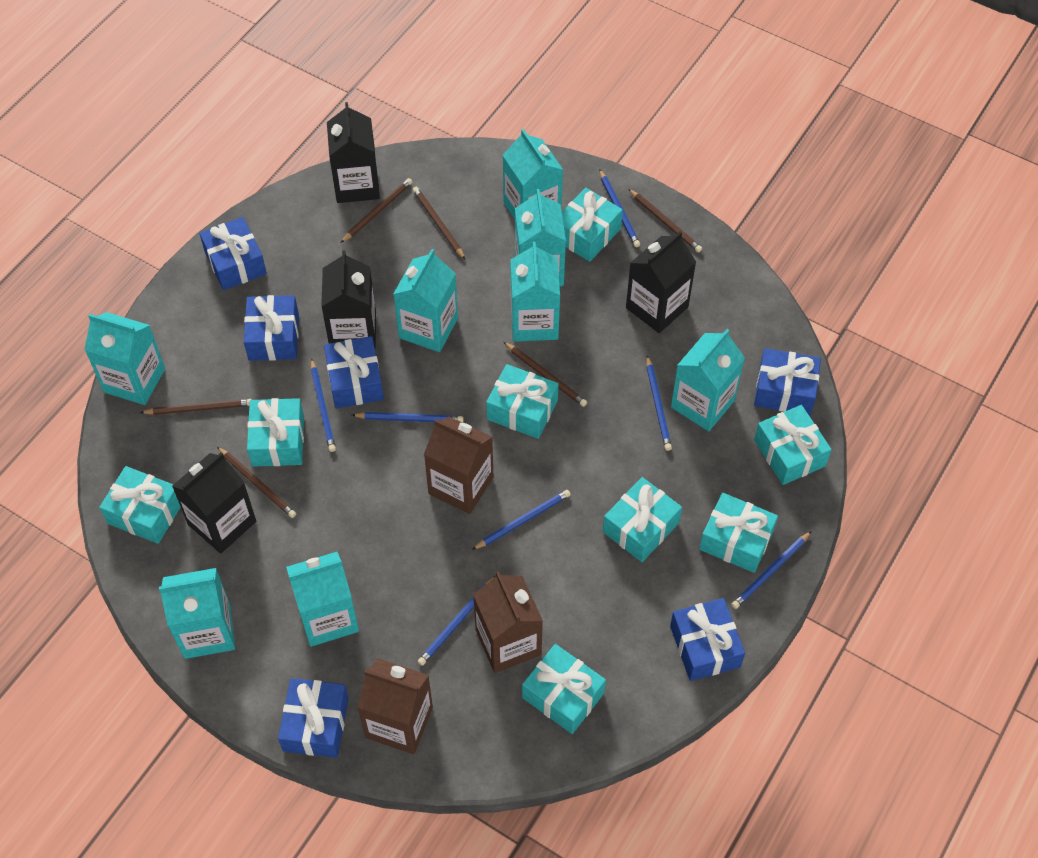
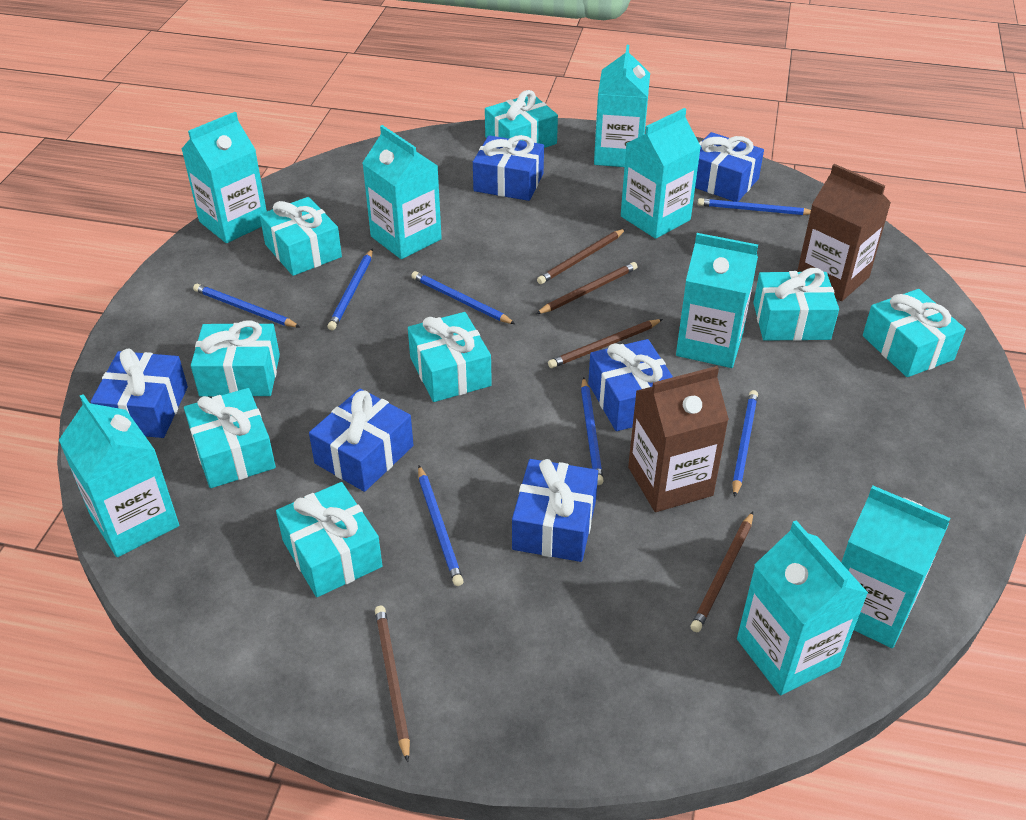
black carton: [172,452,256,554] [321,250,376,348] [327,102,380,203] [626,232,696,333] = 4 -> none = 0
brown carton: [357,658,433,754] [424,416,493,514] [473,571,543,673] = 3 -> [628,366,729,512] [797,164,891,301] = 2
brown pencil: [140,399,252,415] [217,447,296,518] [341,178,412,243] [413,187,465,259] [504,342,587,407] [628,189,702,252] = 6 -> [375,606,410,762] [536,262,637,314] [537,229,625,284] [548,319,663,368] [691,512,753,632] = 5

